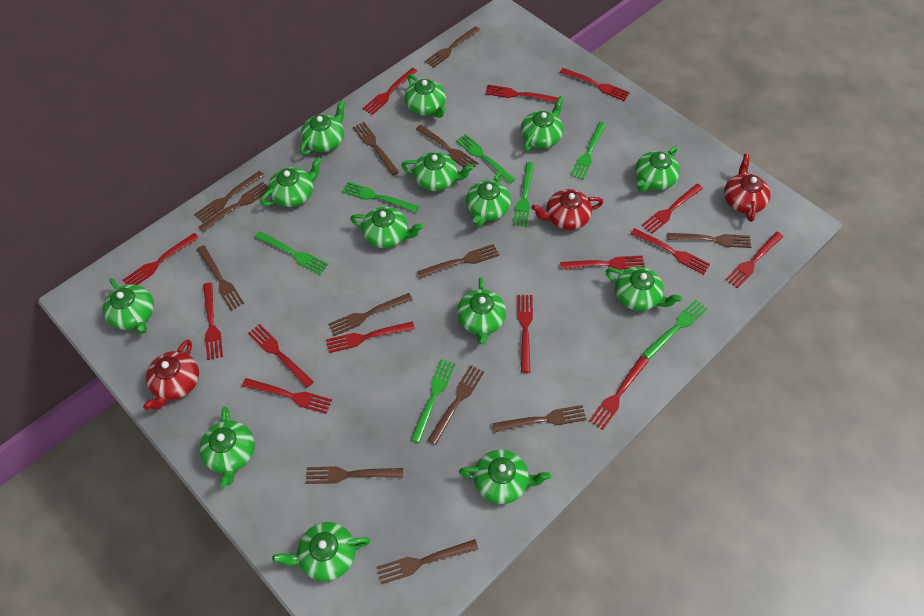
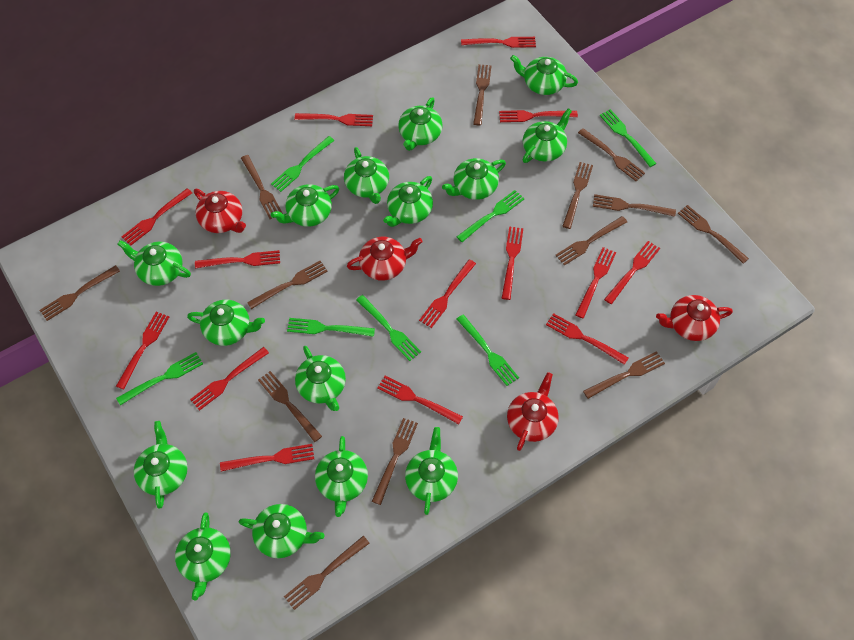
green teapot: [103,278,154,334] [199,407,255,487] [260,157,322,207] [272,522,370,581] [300,100,345,155] [350,206,423,248] [401,152,474,191] [404,74,446,118] [457,277,506,344] [459,450,551,504] [466,172,511,227] [521,96,564,151] [606,266,682,311] [635,147,680,192] = 14 -> [118,240,191,286] [134,421,188,508] [175,512,231,600] [187,299,265,346] [239,504,324,558] [271,184,339,227] [295,346,346,411] [315,436,368,517] [344,147,389,204] [383,176,433,227] [398,97,443,151] [405,427,458,515] [442,158,506,200] [510,55,578,95] [522,108,572,163] = 15
red teapot: [143,339,199,410] [531,189,603,230] [724,154,771,222] = 3 -> [194,189,246,233] [347,236,423,281] [507,372,559,451] [656,295,733,341] = 4

